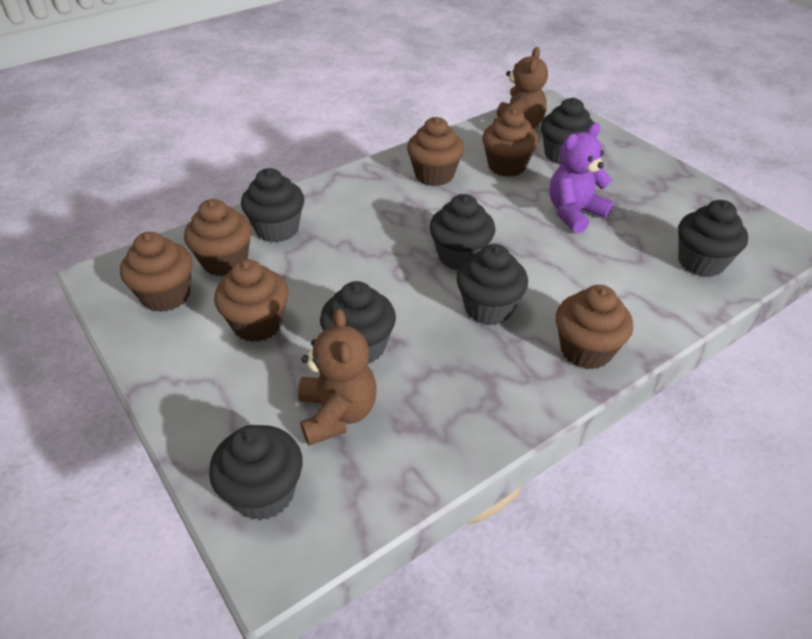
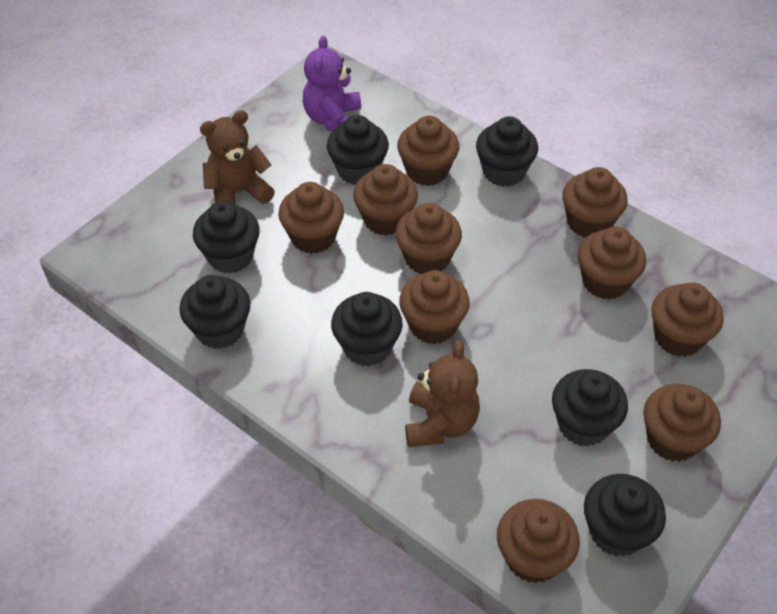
brown cupcake: [120,232,193,312] [184,199,252,276] [214,259,289,342] [407,117,464,186] [482,108,539,177] [556,285,633,370] = 6 -> [278,182,344,254] [353,164,418,236] [395,203,462,274] [397,116,459,186] [399,270,470,344] [497,499,580,583] [562,167,628,238] [578,227,646,300] [643,384,721,462] [651,282,724,357] = 10

